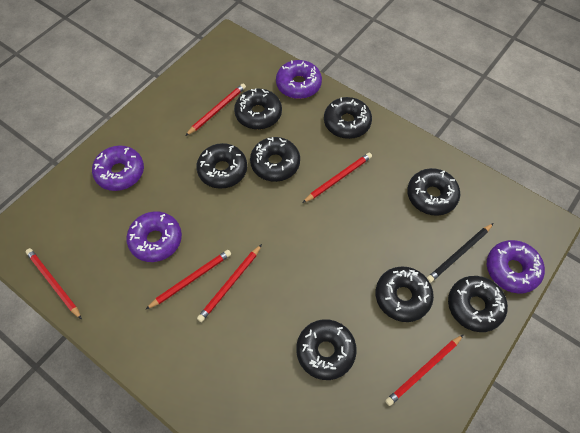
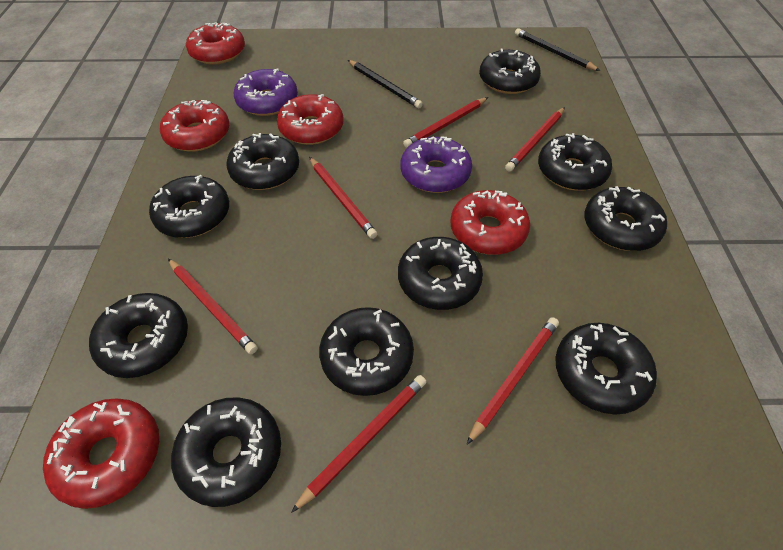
black donut: [196,143,247,189] [234,88,282,129] [250,137,300,182] [296,319,357,380] [324,97,372,139] [376,267,434,322] [407,168,460,216] [448,276,508,332] = 8 -> [89,293,188,378] [149,175,229,238] [171,397,281,507] [227,133,299,190] [319,307,414,396] [398,237,483,310] [479,48,541,94] [538,133,612,191] [555,323,657,415] [584,186,667,251] = 10
black pencil: [427,223,493,283] = 1 -> [348,60,423,109] [515,28,600,71] = 2
purple donut: [92,145,144,191] [126,211,182,262] [276,60,322,99] [487,240,545,293] = 4 -> [234,69,298,116] [401,136,472,193] = 2
red donut: none = 0 -> [43,399,159,509] [160,100,229,152] [186,22,245,65] [277,94,344,145] [450,190,530,255] = 5

